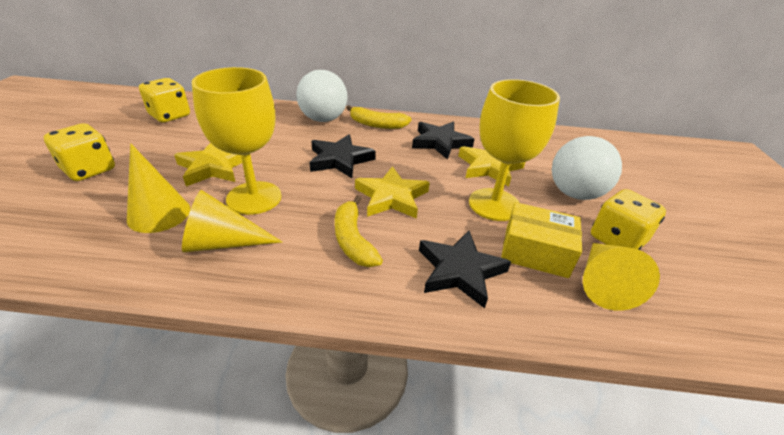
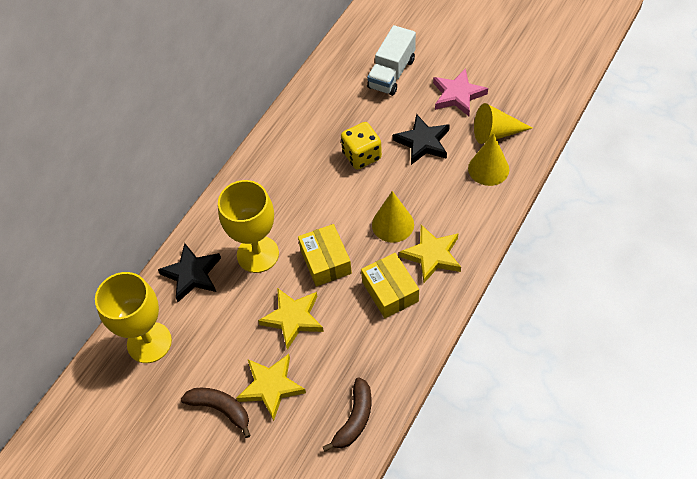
black star: [309,134,376,178] [412,122,474,160] [419,231,511,308] = 3 -> [158,243,221,302] [393,114,450,165] = 2
brown banana: none = 0 -> [181,388,251,438] [323,377,371,452] = 2
pink star: none = 0 -> [433,68,488,116] = 1
white ball: [296,70,347,122] [552,136,622,200] = 2 -> none = 0
white truck: none = 0 -> [367,25,416,96] = 1
yellow banana: [335,196,383,267] [347,105,412,129] = 2 -> none = 0
yellow box: [501,202,582,278] = 1 -> [298,224,352,286] [361,253,419,318] = 2
yellow dice: [44,123,115,181] [139,78,190,123] [591,189,666,250] = 3 -> [341,122,382,169] = 1

